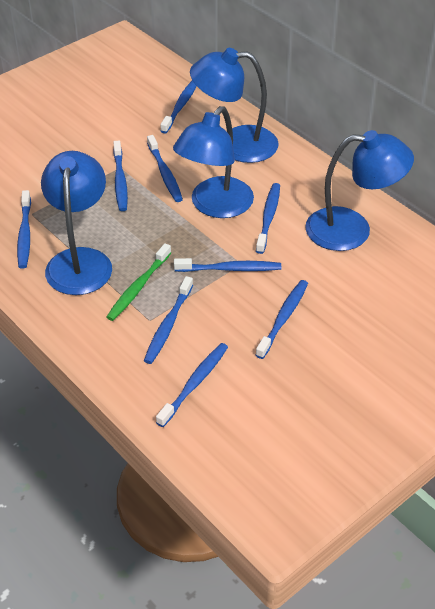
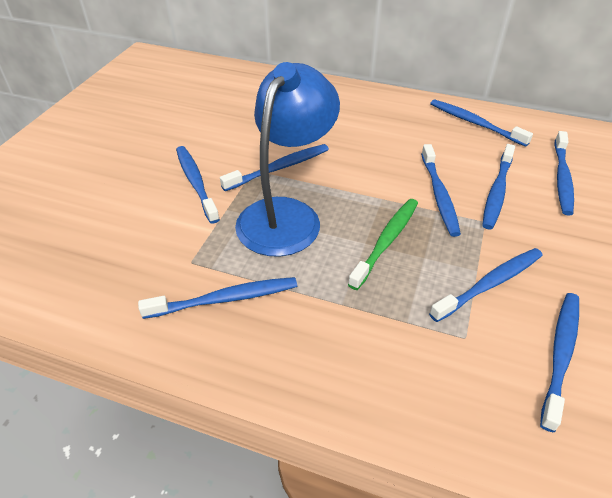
blue lamp: [41,151,112,295] [173,106,254,218] [190,48,279,163] [305,130,414,251] = 4 -> [235,62,340,257] = 1

